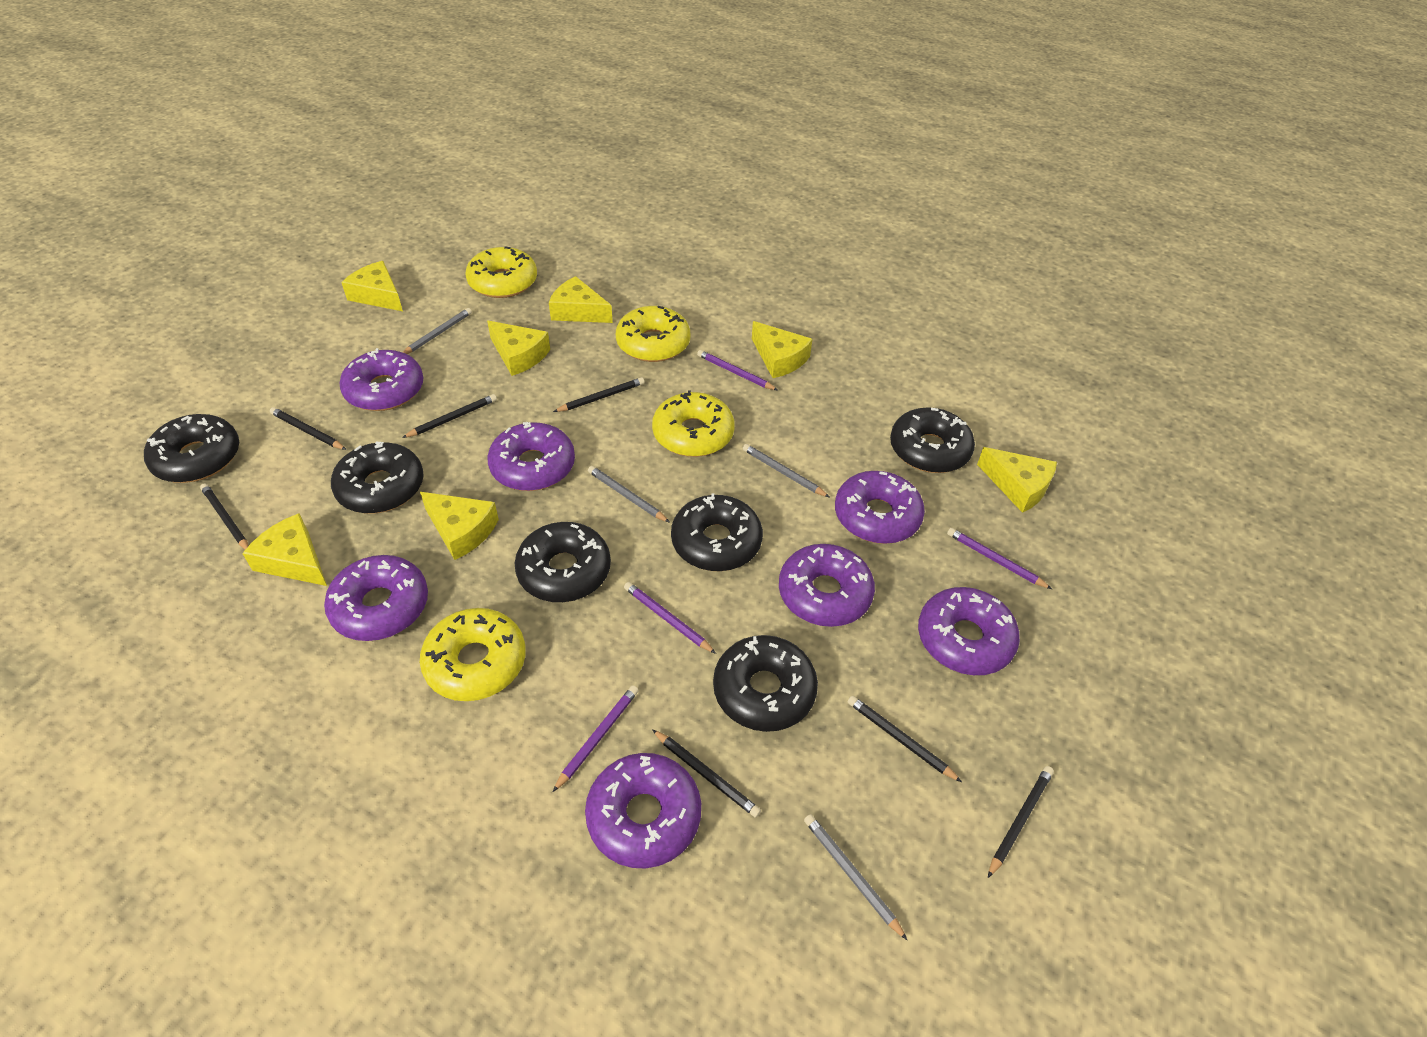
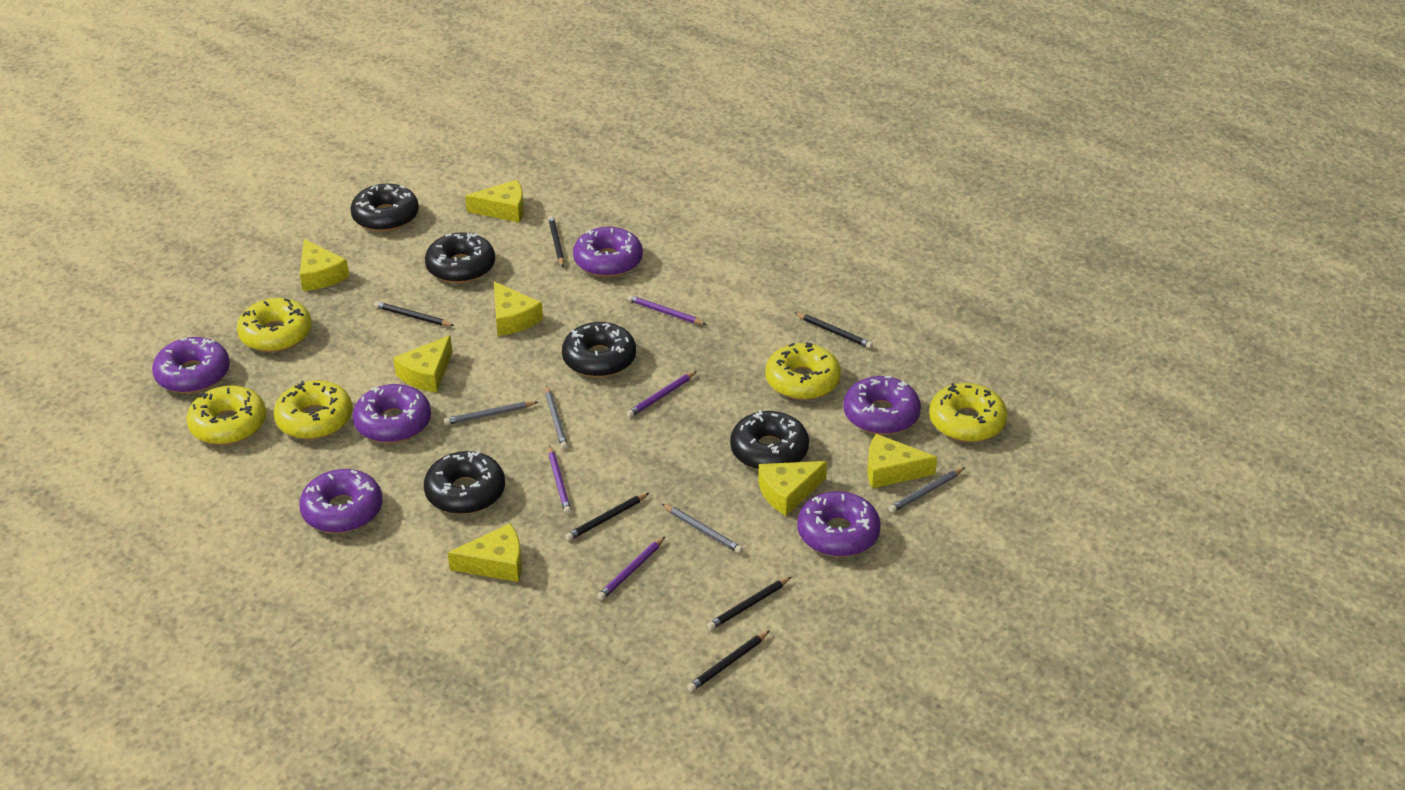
black donut: [144,414,239,483] [331,441,424,514] [515,522,611,602] [671,493,763,571] [713,635,818,732] [890,407,975,473] = 6 -> [350,184,419,232] [424,451,505,514] [425,233,495,283] [562,322,636,377] [730,410,809,470] = 5
black pencil: [200,483,249,550] [270,407,347,450] [402,394,497,438] [553,377,645,412] [652,729,761,818] [848,696,962,782] [988,766,1054,878] = 7 -> [374,301,454,326] [548,216,564,267] [565,493,649,541] [687,631,769,692] [707,577,791,630] [795,313,873,349] = 6
purple donut: [324,555,428,641] [339,348,423,411] [487,422,575,491] [585,753,701,868] [779,544,875,627] [835,471,925,544] [918,587,1020,675] = 7 -> [152,337,230,393] [299,469,382,533] [353,384,431,443] [573,227,643,277] [797,491,881,557] [843,376,921,435] = 6
yellow donut: [420,608,526,701] [465,246,537,298] [616,306,690,362] [652,390,735,457] = 4 -> [186,386,266,445] [237,298,312,352] [274,380,353,439] [765,342,841,400] [929,383,1007,442] = 5

